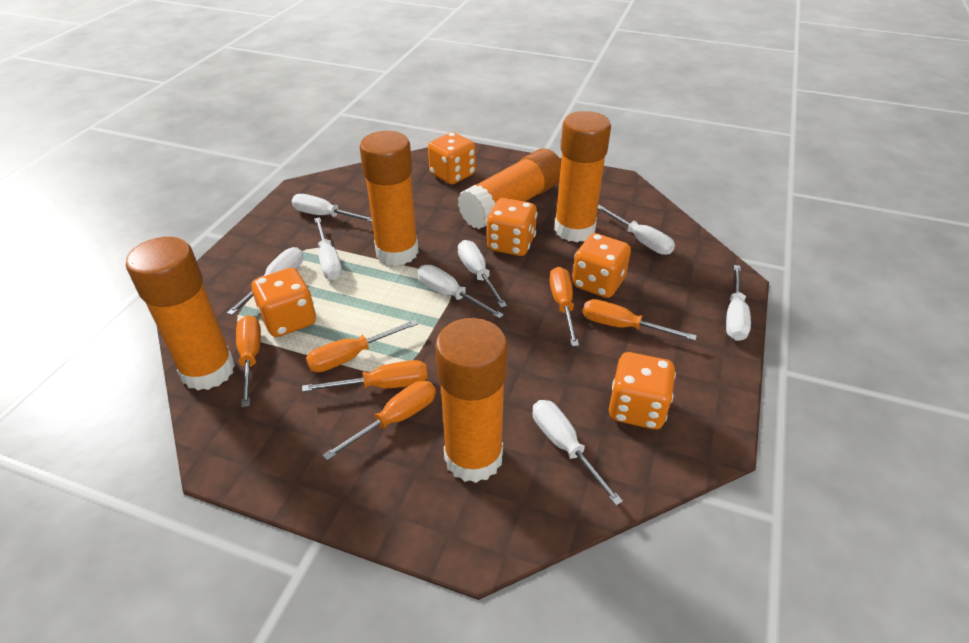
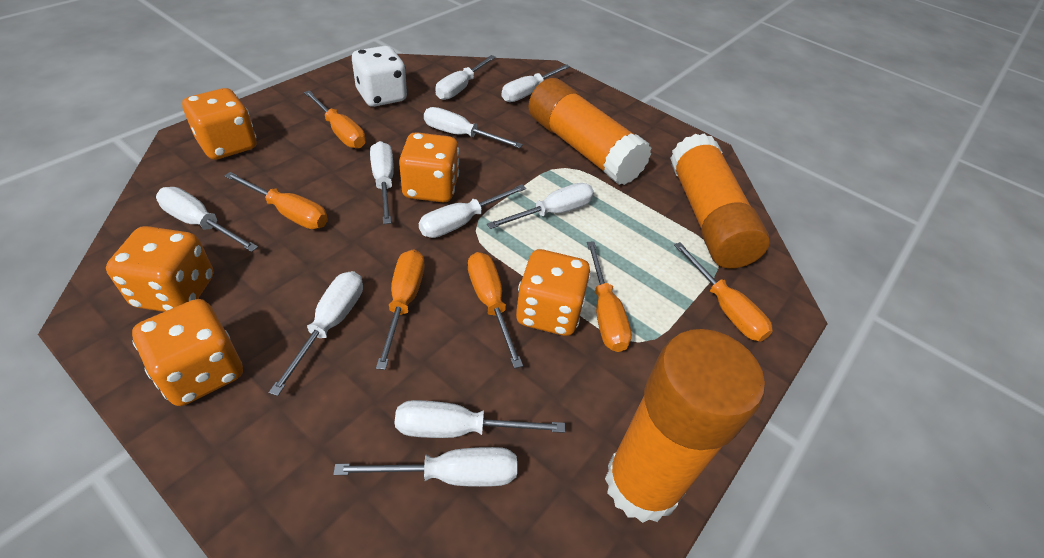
orange glue stick: [126,237,235,391] [359,131,419,266] [435,318,508,483] [458,148,561,229] [554,111,611,242] = 5 -> [528,78,652,185] [605,329,765,523] [670,133,770,269] = 3
white dice: none = 0 -> [352,46,407,107] = 1
white screwdriver: [227,247,303,315] [292,194,372,222] [314,217,342,280] [417,265,504,319] [458,240,507,308] [533,400,623,506] [598,205,675,255] [726,265,751,341] = 8 -> [156,187,258,252] [269,271,363,396] [333,447,517,487] [370,141,394,224] [395,400,565,438] [419,184,526,238] [424,107,523,148] [435,55,496,100] [487,183,594,229] [502,64,570,102] = 10

